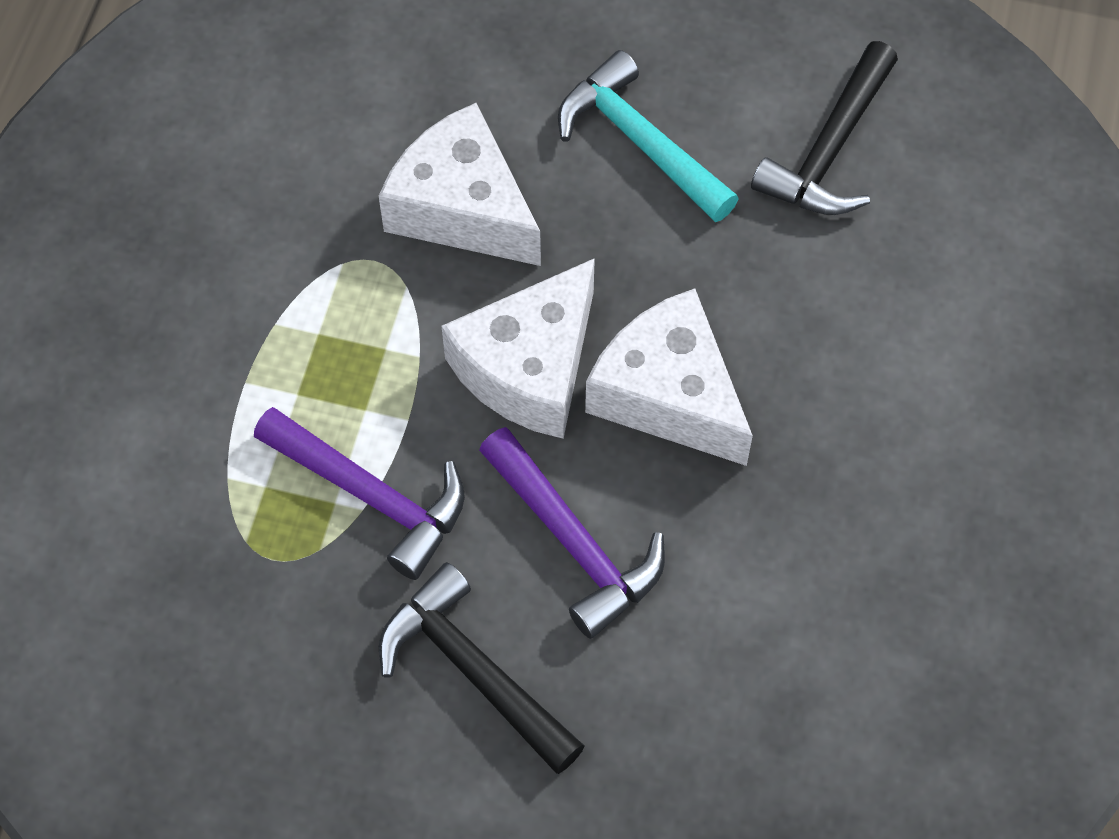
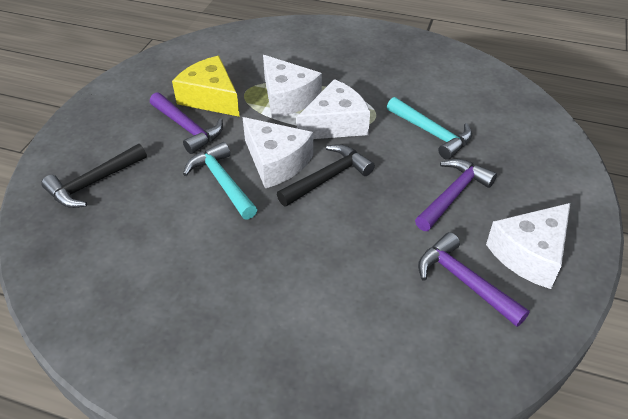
purple hammer: [254,407,465,580] [479,427,665,639] = 2 -> [150,92,223,154] [415,159,497,231] [418,232,530,327] = 3
turquoise hammer: [558,50,739,222] = 1 -> [183,142,257,220] [387,97,472,160] = 2
white cheese: [379,103,541,266] [442,258,595,439] [585,288,753,466] = 3 -> [242,117,313,188] [263,55,322,118] [297,79,370,139] [486,203,570,289] = 4
yellow cheese: none = 0 -> [172,56,240,117] = 1

